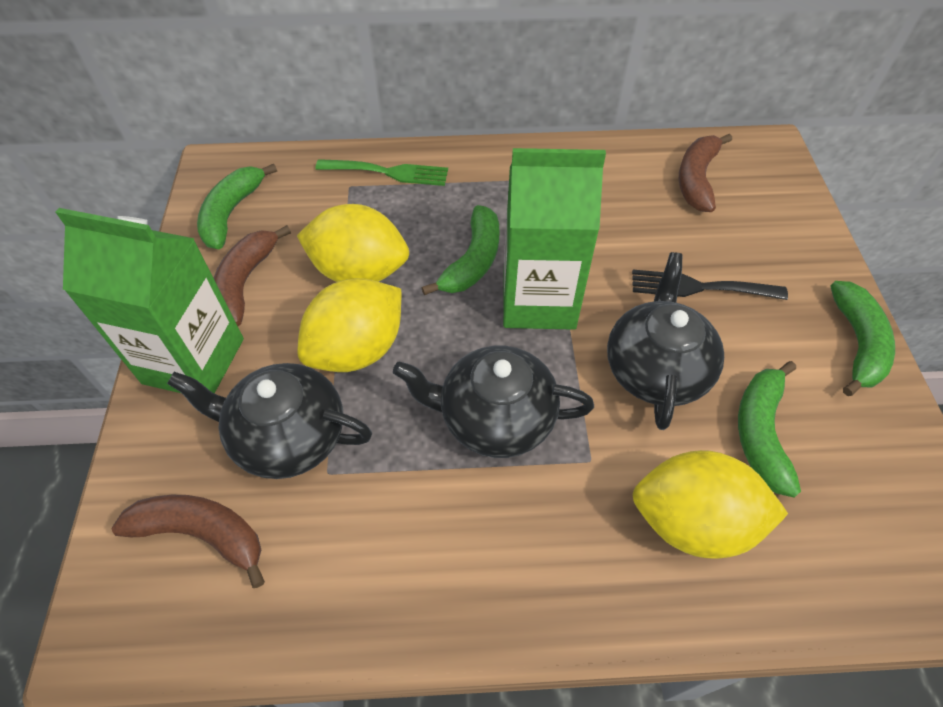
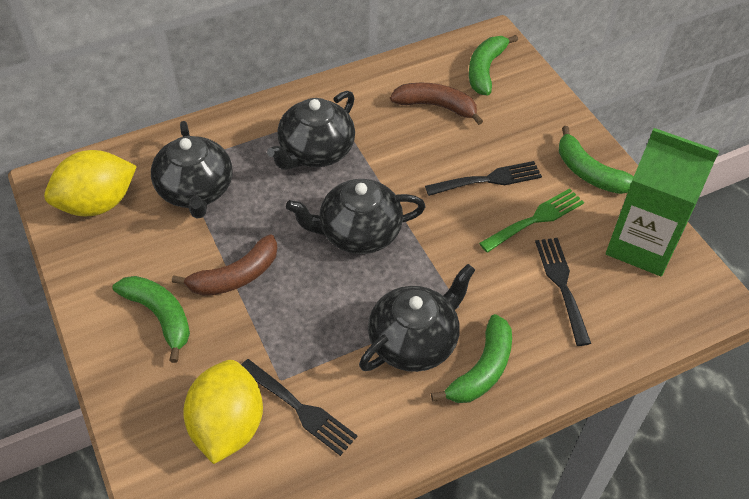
black fork: [632,270,788,300] = 1 -> [241,359,358,456] [425,161,542,196] [535,238,591,346] = 3
black teapot: [167,363,372,479] [393,346,594,458] [607,252,724,430] = 3 -> [151,121,232,219] [267,91,355,170] [286,179,426,254] [359,264,475,372] = 4
brown banana: [112,495,265,588] [214,225,291,326] [679,134,732,212] = 3 -> [172,234,278,296] [390,83,483,125] = 2
green carton: [56,208,244,394] [503,148,606,330] = 2 -> [606,128,719,276] = 1
yellow lemon: [297,204,409,282] [297,278,401,372] [632,450,788,558] = 3 -> [44,150,137,216] [183,360,263,464] = 2

